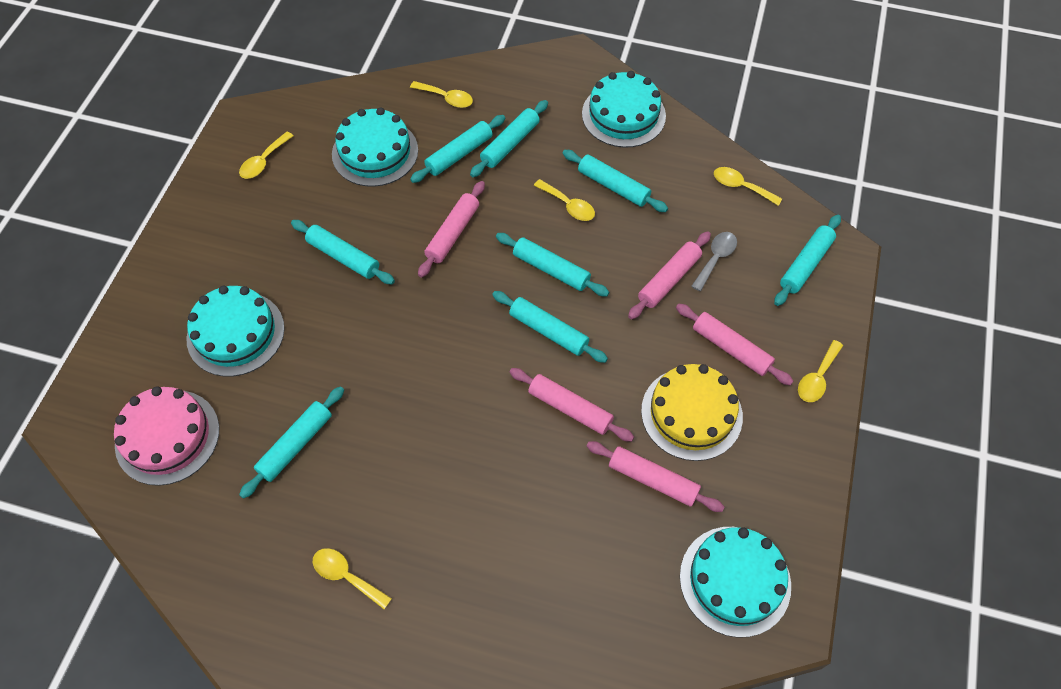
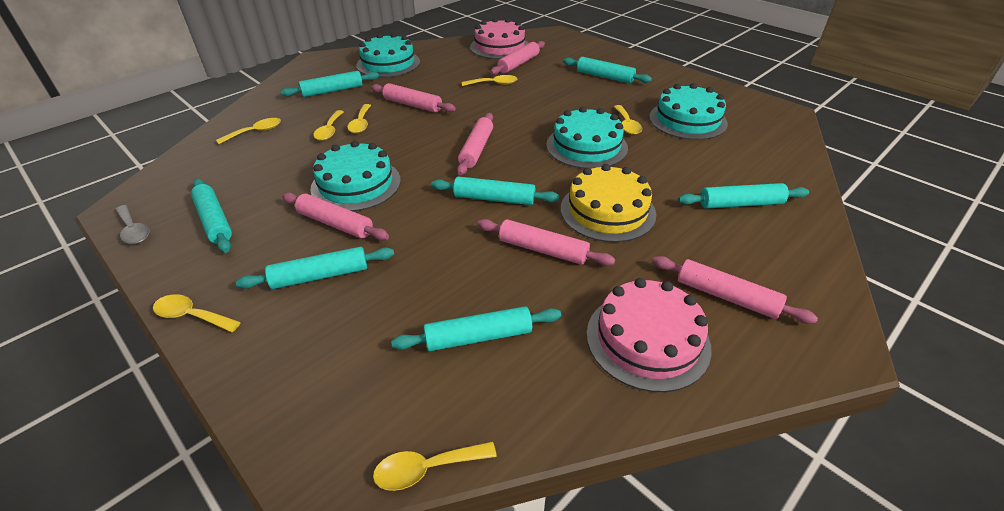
pink cake: [114,387,219,486] = 1 -> [470,18,528,59] [587,278,712,392] = 2
pink rolling pin: [418,181,485,278] [510,368,634,442] [587,441,724,512] [628,231,711,319] [676,304,793,385] = 5 -> [282,193,389,240] [371,83,456,113] [457,113,493,175] [477,219,615,266] [490,41,545,75] [652,256,818,324] = 6
turquoise rolling pin: [239,386,344,499] [291,220,395,284] [410,115,505,183] [470,100,548,177] [492,291,608,363] [496,233,609,296] [562,150,668,212] [774,215,841,306] = 8 -> [191,178,232,253] [236,247,394,289] [281,71,379,97] [391,306,561,351] [431,176,559,205] [563,57,652,83] [678,183,809,209] = 7
yellow spoon: [239,132,294,179] [313,548,392,609] [410,81,473,108] [534,179,595,221] [714,167,782,206] [798,340,843,402] = 6 -> [153,294,241,332] [216,118,281,144] [313,110,344,141] [347,104,371,133] [373,442,497,491] [462,75,518,86] [614,105,642,135] = 7

